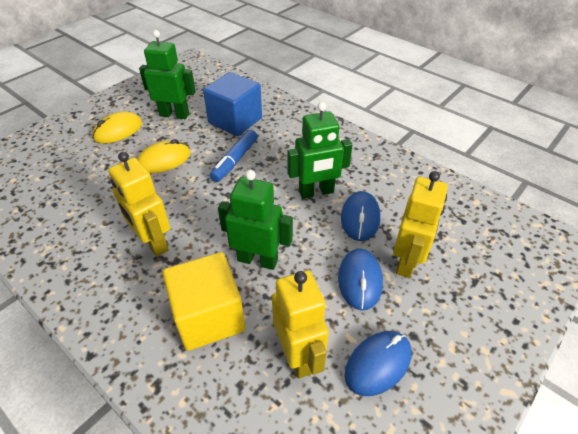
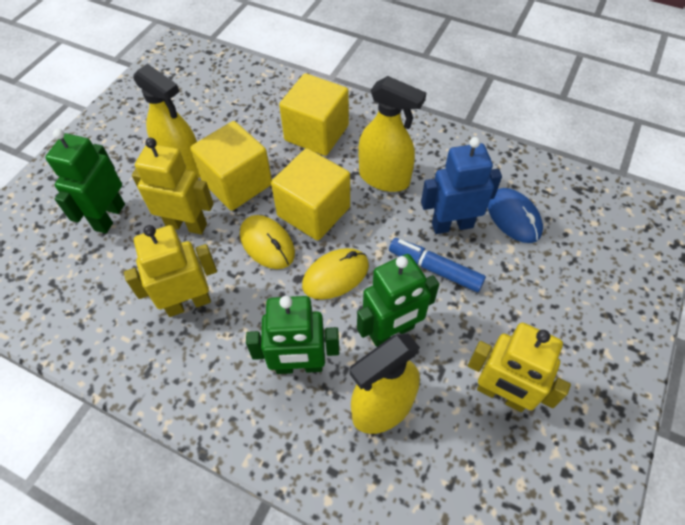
blue cube: [203,72,262,136] = 1 -> none = 0
blue mouse: [338,248,383,310] [341,191,381,241] [345,331,412,396] = 3 -> [488,188,543,243] = 1
blue robot: none = 0 -> [421,137,502,234] = 1
yellow cube: [163,252,245,351] = 1 -> [190,121,272,211] [271,148,350,241] [279,73,349,156] = 3
yellow spray bottle: none = 0 -> [133,63,200,178] [350,334,420,434] [358,76,426,192] = 3

